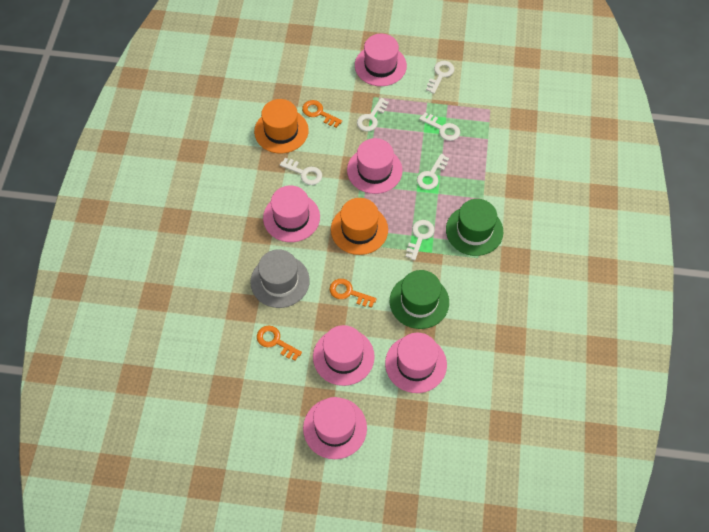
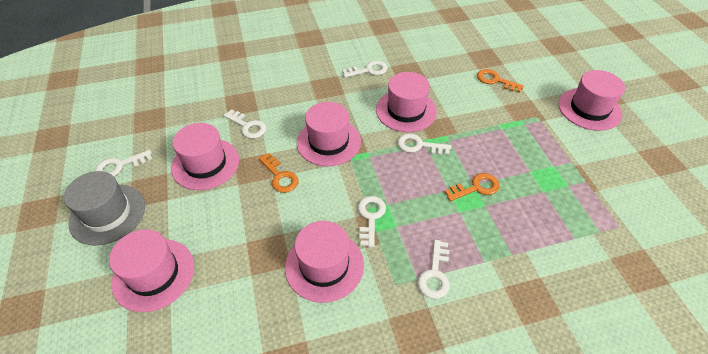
green hat: [390,270,449,329] [446,199,503,256] = 2 -> none = 0
orange hat: [254,99,309,153] [331,198,388,255] = 2 -> none = 0

